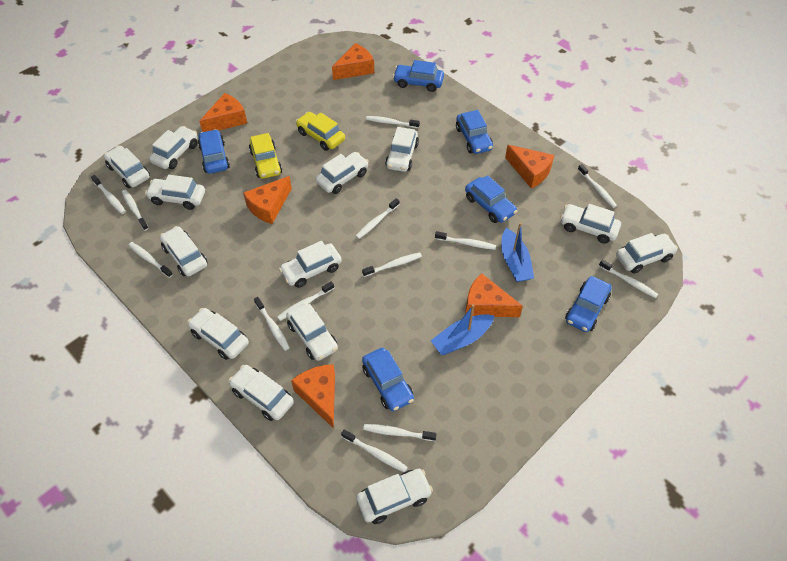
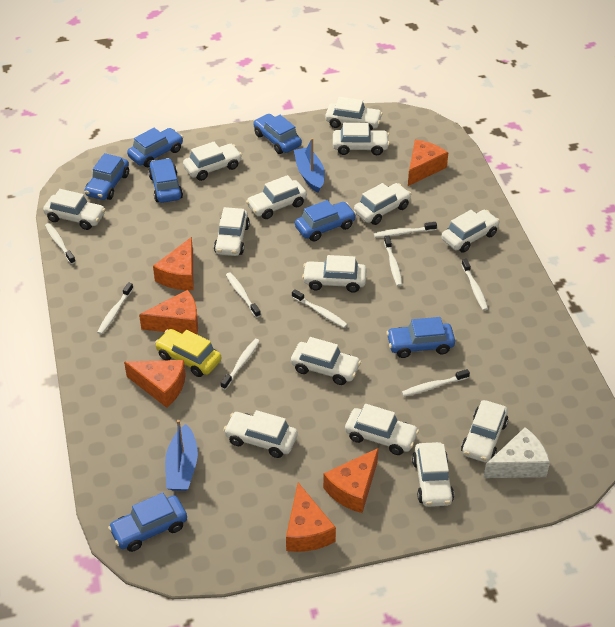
blue car: [198,129,230,174] [362,348,414,411] [393,60,444,92] [456,110,493,154] [465,175,518,223] [565,276,611,332] = 6 -> [84,153,129,200] [108,493,187,552] [127,128,183,167] [148,158,183,203] [253,114,302,154] [295,200,356,241] [386,317,455,358] = 7
white car: [104,146,150,188] [145,175,205,210] [149,126,198,169] [160,226,208,276] [187,308,249,360] [228,365,294,421] [279,241,342,288] [286,303,338,361] [316,152,369,194] [356,469,433,524] [385,127,419,172] [560,204,621,244] [616,233,678,274] = 13 -> [43,189,106,230] [183,142,242,181] [214,207,250,256] [223,410,297,458] [246,175,307,219] [291,337,361,385] [302,255,367,293] [325,97,383,130] [333,123,390,155] [345,404,419,455] [354,183,411,225] [412,442,454,507] [442,210,500,253] [461,400,508,462] = 14
white cheese: none = 0 -> [483,427,550,478] = 1
white toothbrush: [91,175,126,214] [122,190,149,231] [128,242,173,278] [254,297,290,351] [277,281,334,321] [341,429,408,472] [356,198,399,239] [362,252,422,277] [363,424,436,441] [366,116,420,128] [435,231,496,250] [578,164,617,208] [599,259,658,298] = 13 -> [45,223,76,264] [97,282,134,335] [221,339,260,390] [226,272,261,318] [292,289,348,328] [374,222,437,238] [384,236,402,286] [402,369,470,397] [461,259,488,311] = 9
yellow car: [249,133,282,179] [296,112,345,151] = 2 -> [155,329,221,377] = 1

